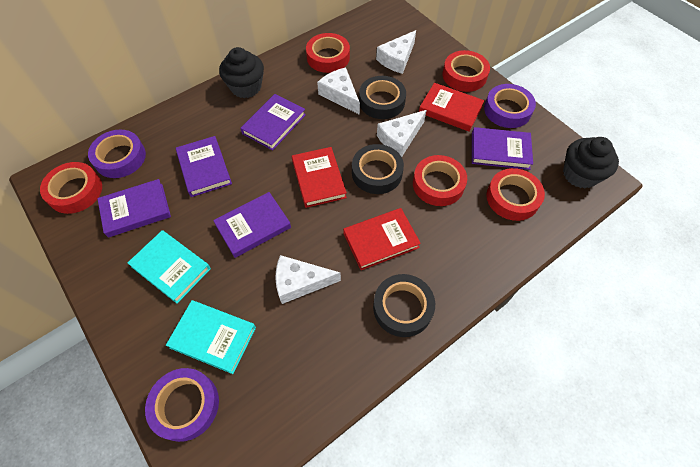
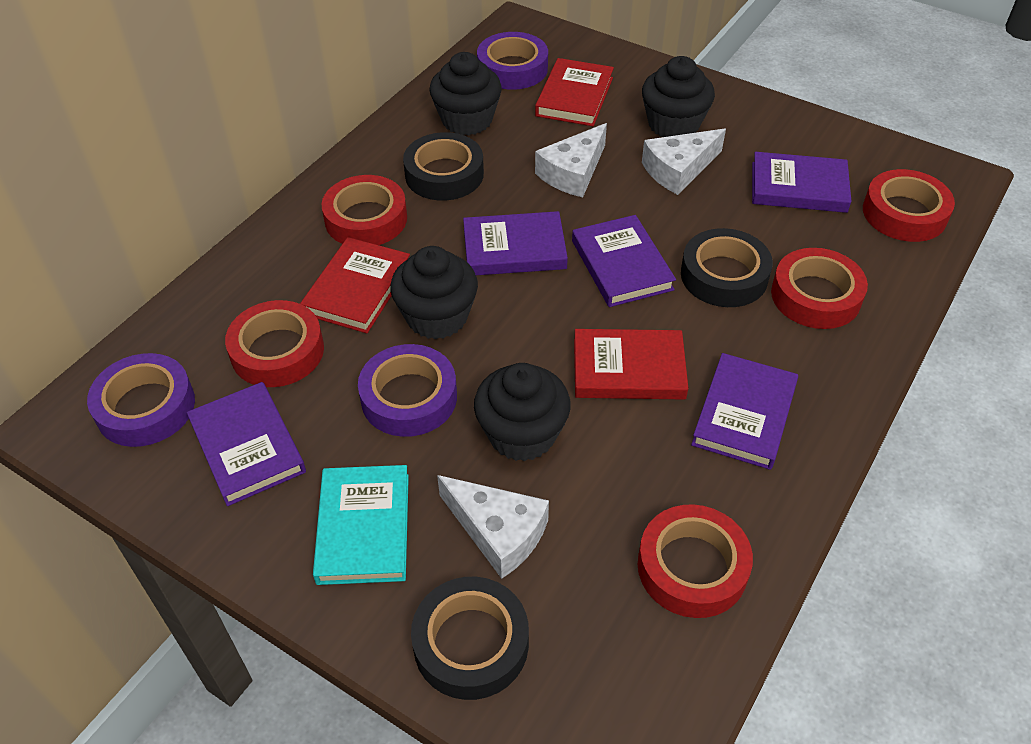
black cupcake: [219,47,264,98] [563,137,619,188] = 2 -> [390,246,478,339] [429,52,502,136] [474,363,571,462] [642,56,715,137] = 4
turquoise book: [128,230,211,304] [166,300,256,374] = 2 -> [313,465,409,585] = 1
white cheese: [276,255,341,304] [317,68,360,115] [376,30,416,74] [377,110,427,157] = 4 -> [437,475,549,579] [535,123,607,197] [642,128,726,195] = 3

